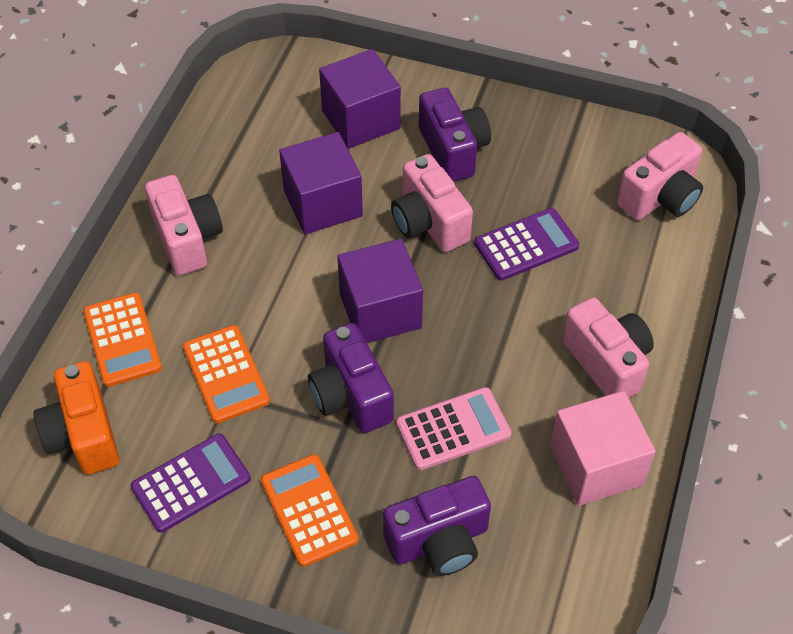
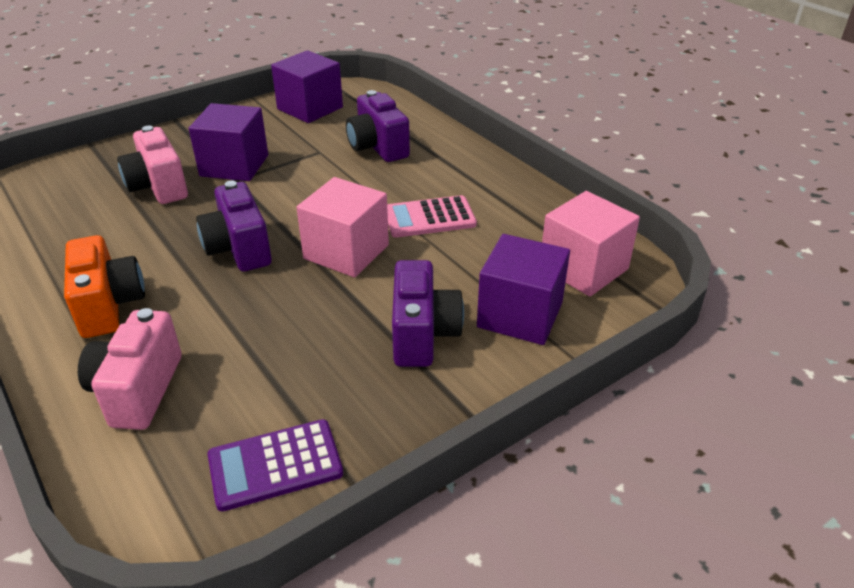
orange calculator: [83,292,162,387] [183,325,270,423] [261,454,359,567] = 3 -> none = 0
pink camera: [145,175,223,275] [391,154,473,252] [562,297,654,398] [617,132,703,220] = 4 -> [78,308,182,430] [117,126,188,204] = 2
pink cube: [550,391,656,506] = 1 -> [296,177,389,277] [542,191,640,297] = 2
purple calculator: [131,434,251,533] [474,208,579,281] = 2 -> [208,419,343,512] = 1

